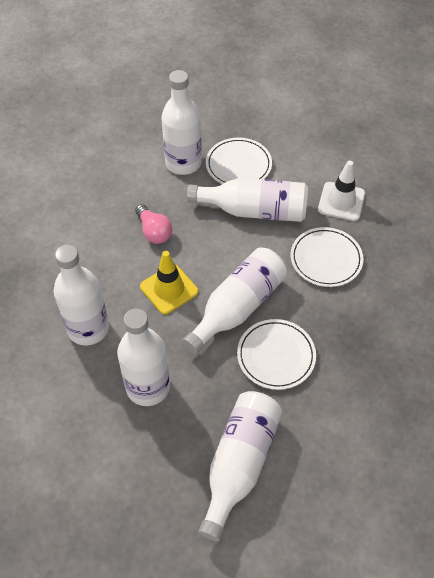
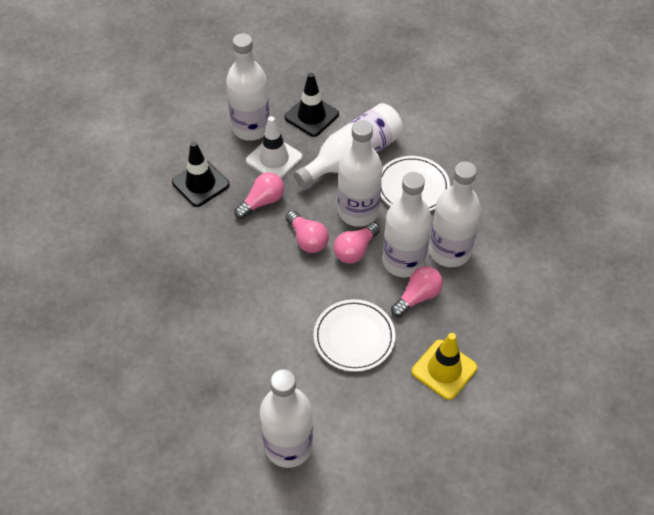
black traffic cone: none = 0 -> [172,142,230,207] [284,73,339,137] = 2
pink light bulb: [135,204,173,244] = 1 -> [234,172,284,219] [286,210,329,253] [334,222,380,264] [391,266,443,317] = 4
white plate: [206,138,272,184] [237,319,316,390] [291,227,363,287] = 3 -> [313,299,395,372] [381,156,450,211] = 2

